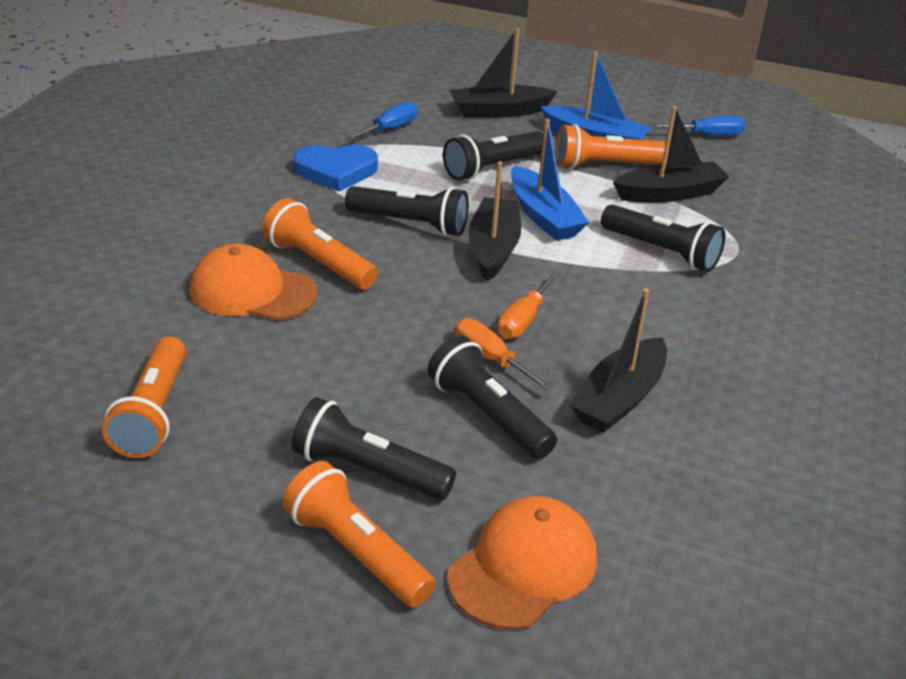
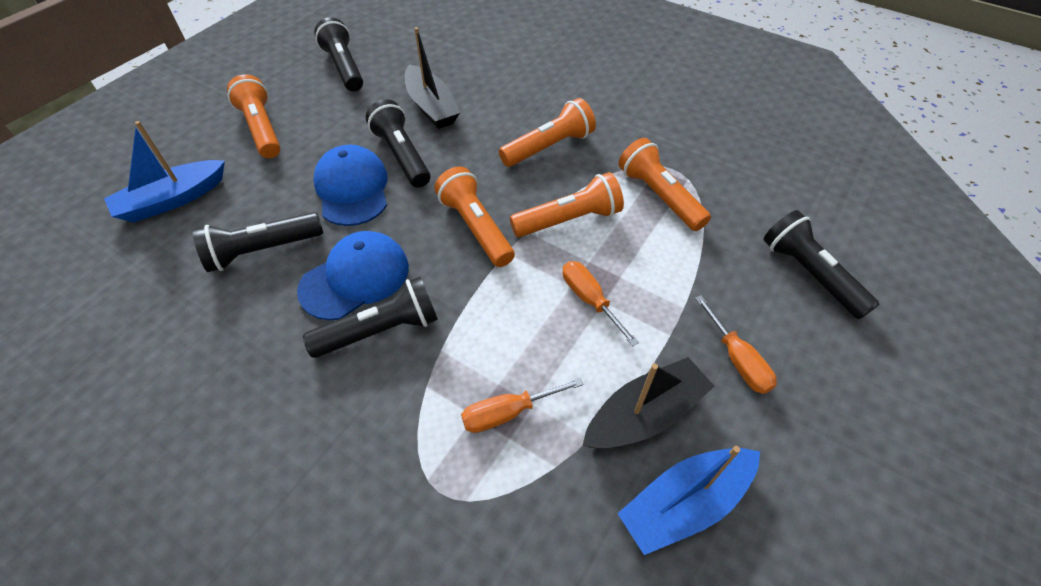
black boat: [449,28,557,118] [468,161,521,281] [570,288,667,433] [613,106,729,203] = 4 -> [405,27,460,129] [582,357,714,448] = 2
blue cap: none = 0 -> [297,231,409,321] [313,145,388,226] = 2
blue heart: [293,145,378,191] = 1 -> none = 0
blue screwdriver: [344,101,418,141] [651,116,745,136] = 2 -> none = 0
orange cap: [190,244,318,320] [447,496,597,630] = 2 -> none = 0
orange flashlight: [102,337,186,458] [262,198,378,289] [283,461,435,607] [556,124,669,169] = 4 -> [227,74,281,158] [434,166,515,267] [499,98,596,167] [510,172,624,237] [618,138,711,231] = 5
orange screwdriver: [455,318,554,391] [498,271,561,339] = 2 -> [461,378,583,433] [563,261,639,346] [695,295,777,394] = 3

